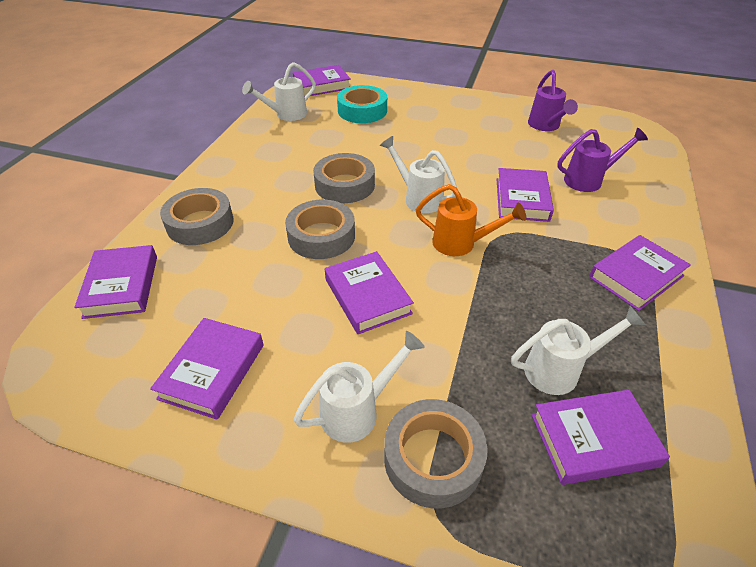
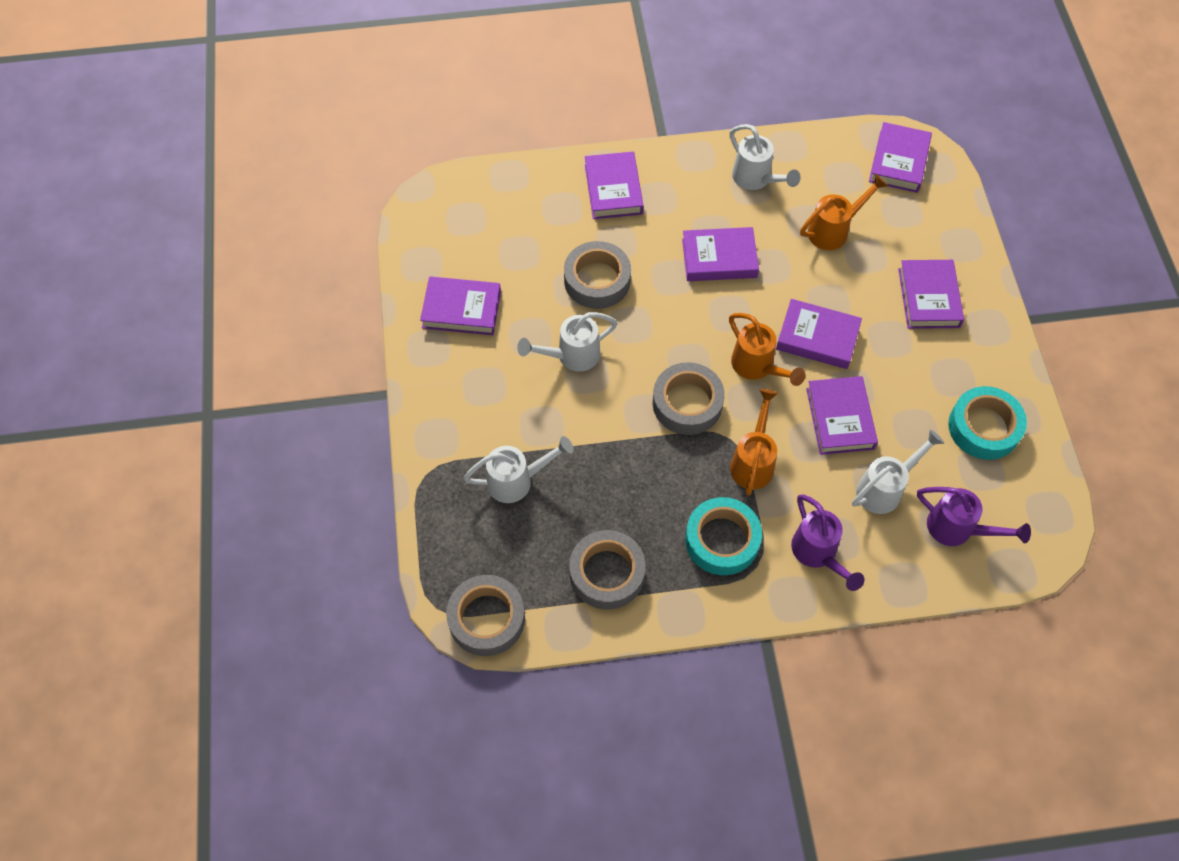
orange watering can: [416,184,526,256] = 1 -> [729,313,805,386] [730,389,778,495] [800,174,888,250] = 3
turquoise tape: [337,85,387,123] = 1 -> [685,497,762,575] [948,386,1027,460] = 2

